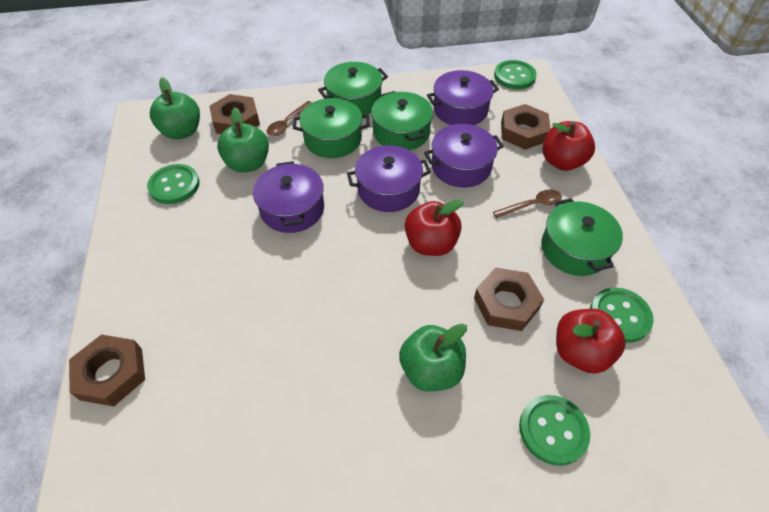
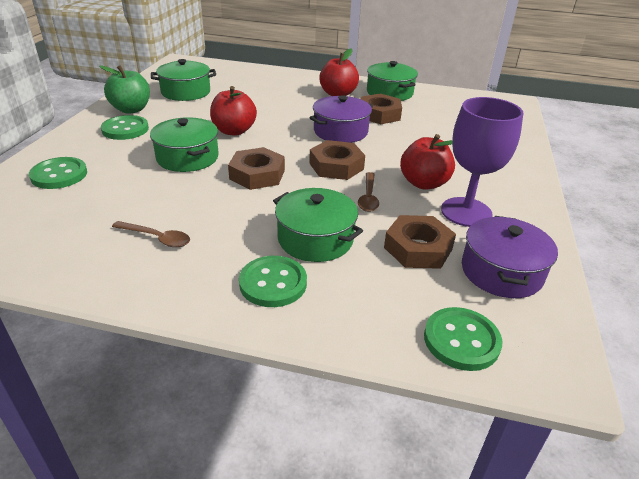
green apple: [150,77,200,139] [217,107,269,172] [399,324,467,392] = 3 -> [99,65,150,114] = 1
purple goblet: none = 0 -> [441,97,524,227] = 1
purple pot: [253,161,324,233] [347,145,431,212] [424,124,504,187] [427,70,499,125] = 4 -> [309,95,373,143] [462,216,558,298] = 2

